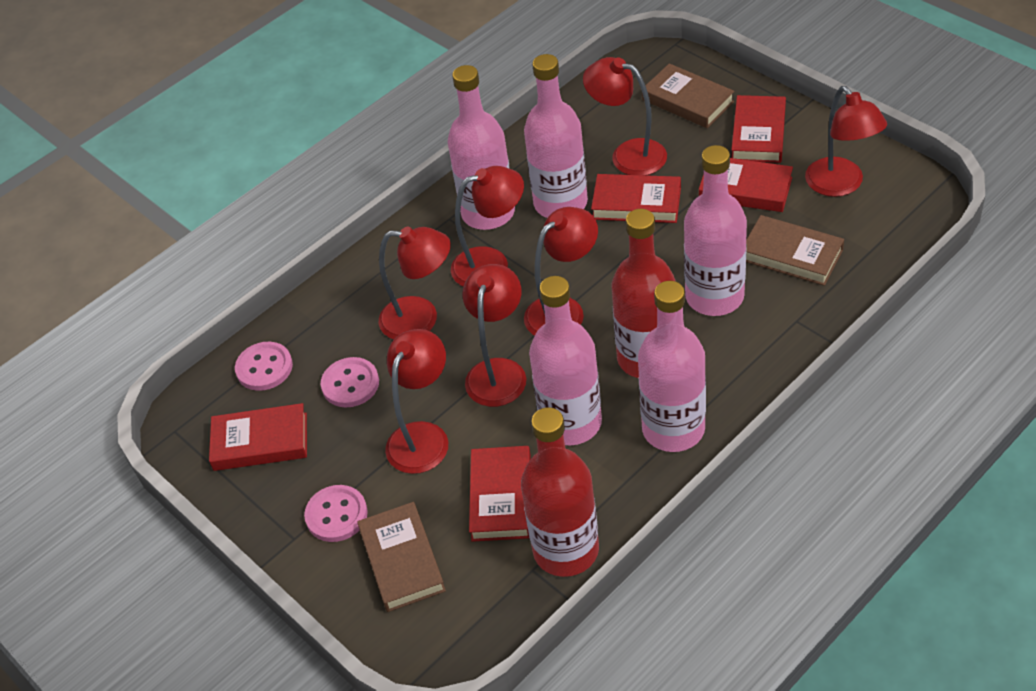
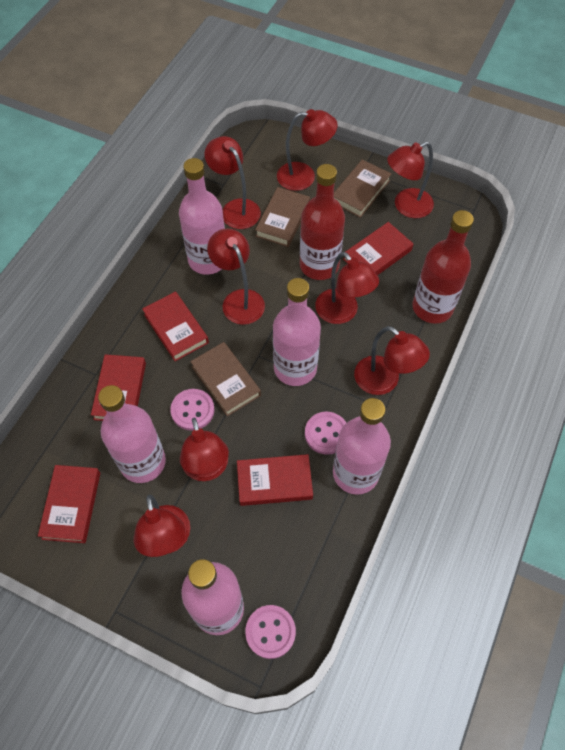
red lamp: [379,227,451,340] [385,329,448,474] [451,166,524,287] [462,264,526,407] [524,207,598,336] [583,57,667,175] [805,86,887,197] = 7 -> [134,495,190,557] [180,417,229,481] [205,136,261,229] [207,229,265,325] [277,109,338,191] [315,252,379,324] [354,326,430,395] [387,141,434,218] = 8

